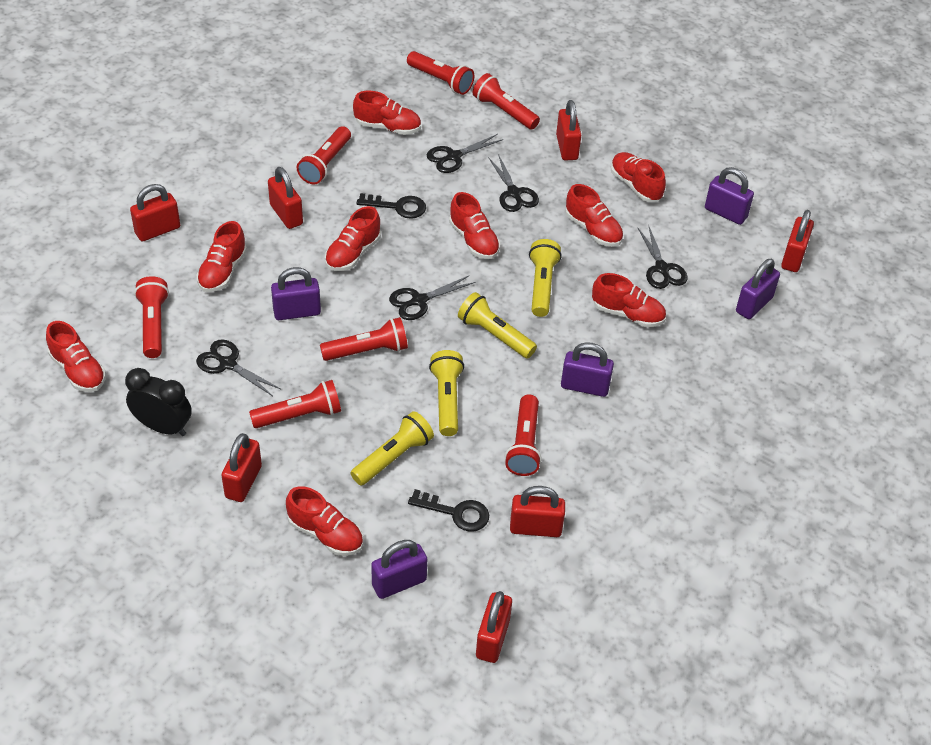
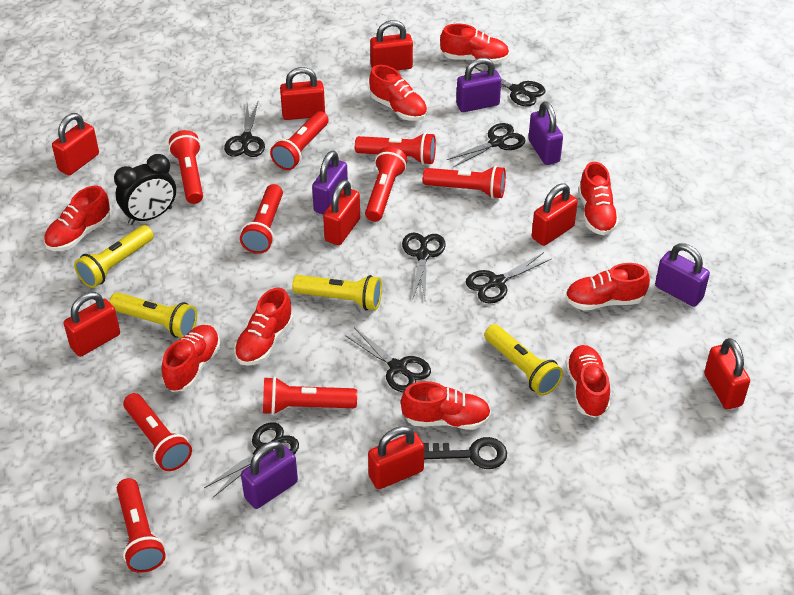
black key: [357,193,426,219] [408,489,489,532] = 2 -> [423,437,507,469] = 1
black scissors: [196,339,281,396] [389,275,475,320] [427,134,504,173] [488,154,539,212] [638,225,688,289] = 5 -> [204,422,299,497] [224,102,265,157] [345,327,431,392] [402,233,446,298] [447,123,525,167] [466,252,551,304] [475,67,546,107] = 7
red flashlight: [134,276,169,358] [249,380,341,428] [297,126,351,184] [320,317,408,361] [407,51,474,95] [473,73,540,130] [505,394,542,476] = 7 -> [117,478,166,573] [123,393,192,471] [169,130,203,204] [240,184,283,254] [263,377,357,415] [270,111,329,170] [355,132,436,165] [365,147,407,222] [423,166,506,199] = 9
red padlock: [130,184,180,241] [221,433,262,502] [268,167,303,229] [476,591,512,663] [510,486,565,537] [556,100,581,161] [781,210,814,272] = 7 -> [52,113,99,176] [64,292,120,357] [280,67,325,120] [323,180,360,245] [368,426,424,489] [370,20,413,70] [532,183,578,246] [704,338,750,409] = 8

